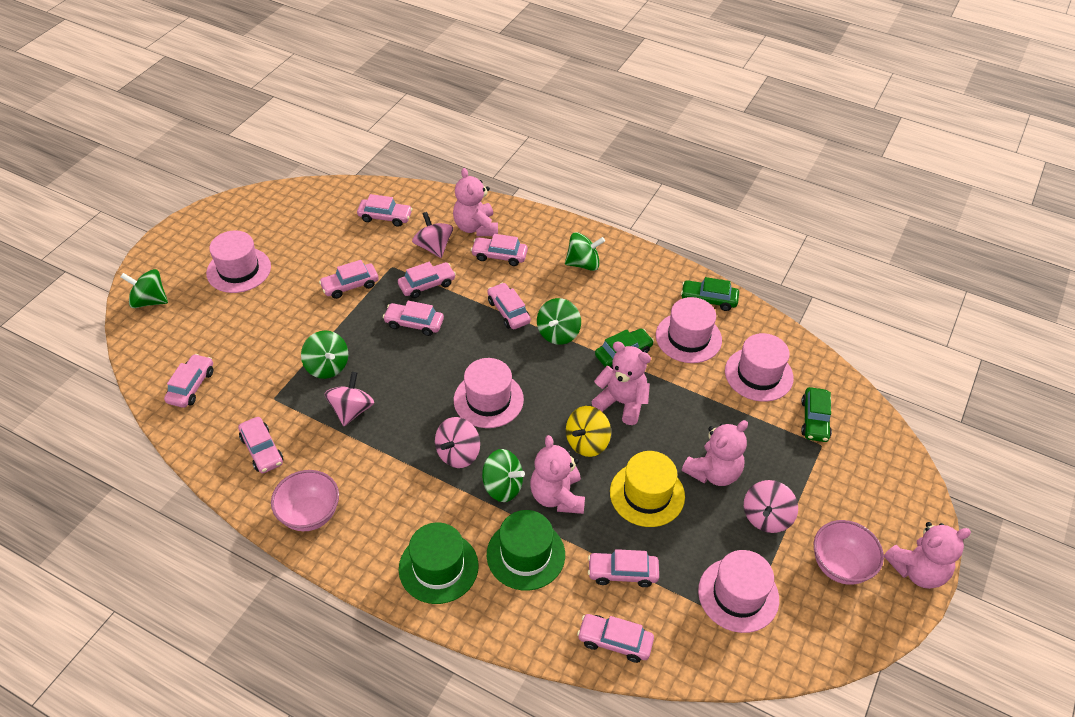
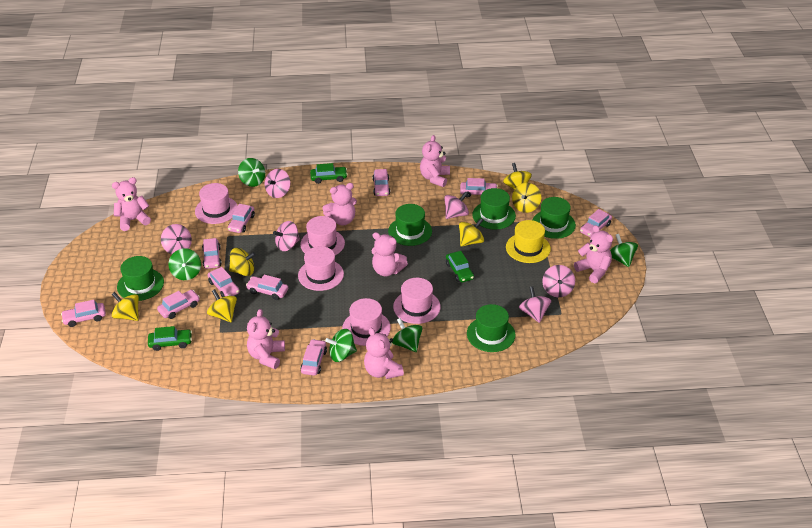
green hat: [399,522,479,604] [487,510,565,590] = 2 -> [117,256,164,301] [388,204,432,246] [467,304,516,352] [472,188,516,230] [532,197,576,239] = 5
pink bowl: [271,470,339,531] [814,520,884,585] = 2 -> none = 0
pink spinning top: [324,372,374,426] [412,212,453,258] [435,417,480,468] [744,480,798,533] = 4 -> [161,224,192,254] [265,169,290,198] [273,221,300,251] [444,192,469,219] [519,286,552,323] [542,265,575,297] = 6
pink teddy bear: [453,168,498,236] [530,435,585,514] [591,341,651,425] [682,420,748,486] [884,522,971,589] = 5 -> [112,177,151,231] [247,309,285,369] [322,183,357,225] [364,328,404,379] [372,232,408,276] [420,135,450,187] [574,225,613,283] = 7
yellow spinning top: [566,406,611,457] = 1 -> [111,292,139,321] [207,289,237,322] [229,248,256,276] [459,218,484,247] [503,163,532,190] [512,183,541,213] = 6

